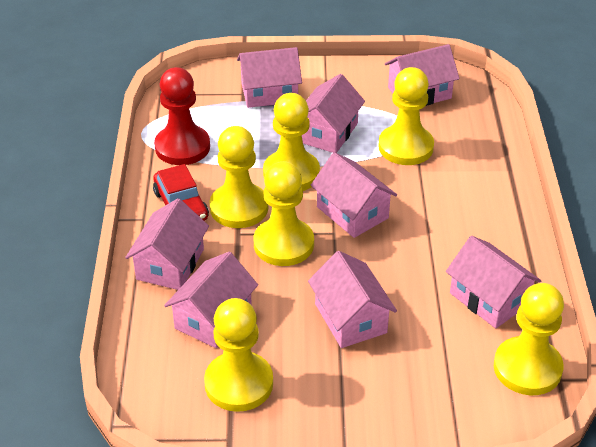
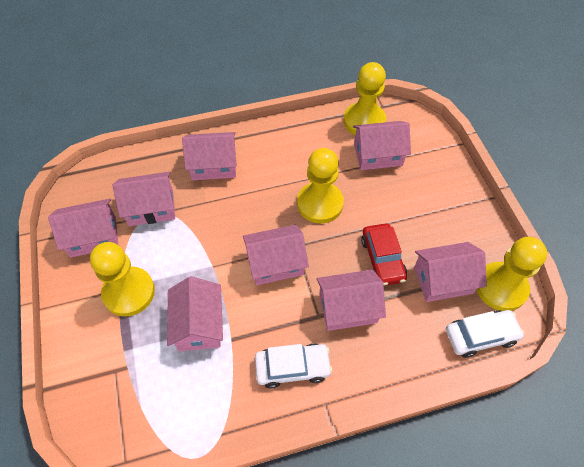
red pawn: [154,67,210,165] = 1 -> none = 0
white car: none = 0 -> [255,344,332,389] [446,310,524,358] = 2
yellow pawn: [204,298,273,412] [209,126,268,228] [254,161,314,266] [263,93,320,191] [378,67,434,165] [494,283,564,395] = 6 -> [90,242,155,317] [297,148,344,224] [344,62,386,135] [477,237,547,311] = 4

